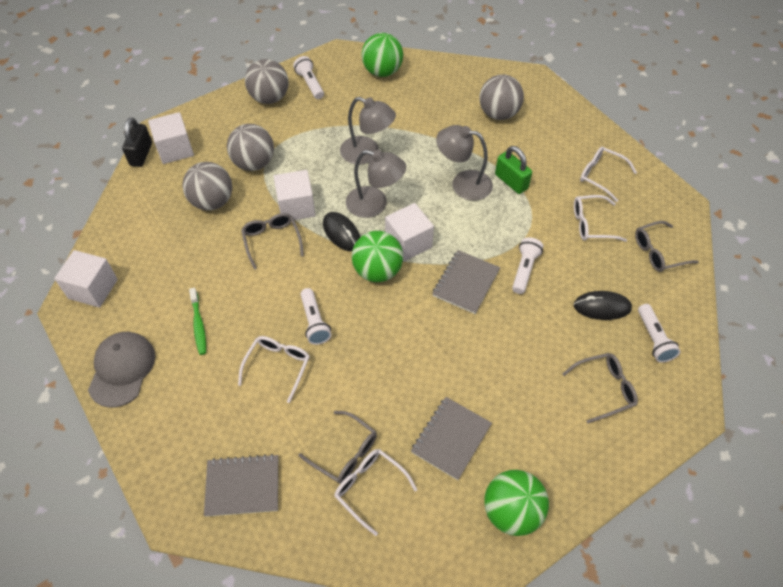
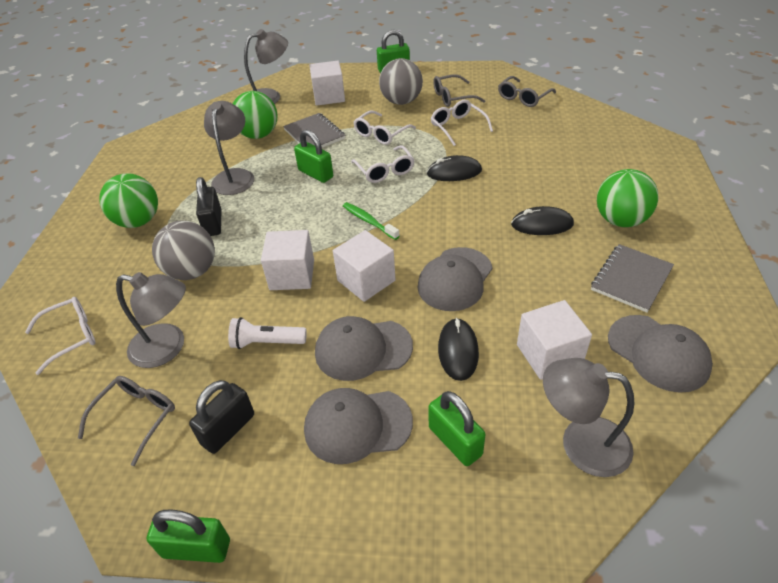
black mouse: [323,212,360,251] [573,291,632,320] = 2 -> [427,155,482,181] [438,318,479,381] [511,206,574,235] = 3
black padlock: [122,117,152,167] = 1 -> [189,380,254,454] [196,177,222,236] = 2
green padlock: [495,146,532,194] = 1 -> [147,510,230,563] [294,130,333,183] [377,30,410,73] [428,391,486,466] = 4
grey ball: [182,162,232,211] [227,124,274,171] [245,59,289,104] [479,74,524,120] = 4 -> [152,221,215,280] [379,58,423,105] = 2
grey cap: [88,332,155,408] = 1 -> [304,388,413,464] [315,316,413,381] [417,247,493,311] [608,315,713,393] = 4
grey glasses: [241,213,304,270] [299,411,377,484] [563,353,638,423] [635,221,699,272] = 4 -> [78,376,175,466] [433,74,485,107] [498,76,556,107] = 3
grey lamp: [340,97,396,165] [346,150,406,218] [436,125,493,201] = 3 -> [116,272,186,368] [204,101,254,195] [244,29,288,104] [543,358,635,477] = 4
grey notebook: [204,454,278,516] [411,397,492,480] [432,250,500,314] = 3 -> [283,113,345,148] [591,244,674,312] = 2
white flashlight: [293,56,324,99] [300,288,332,345] [512,237,543,294] [638,304,680,363] = 4 -> [228,317,307,349] = 1

